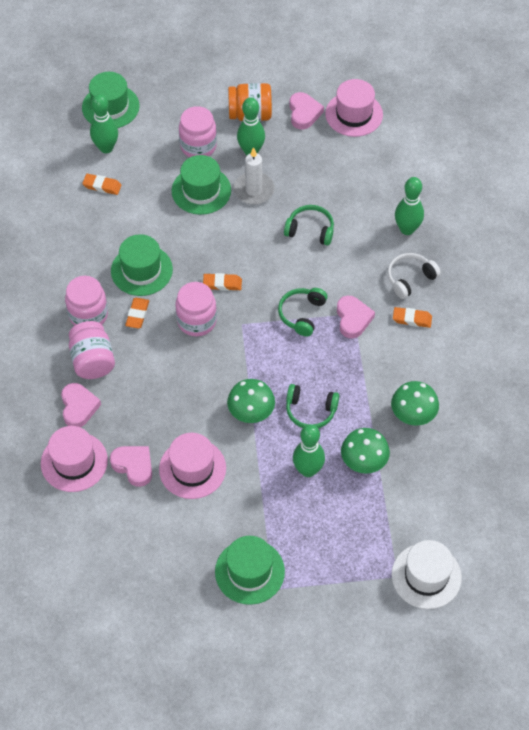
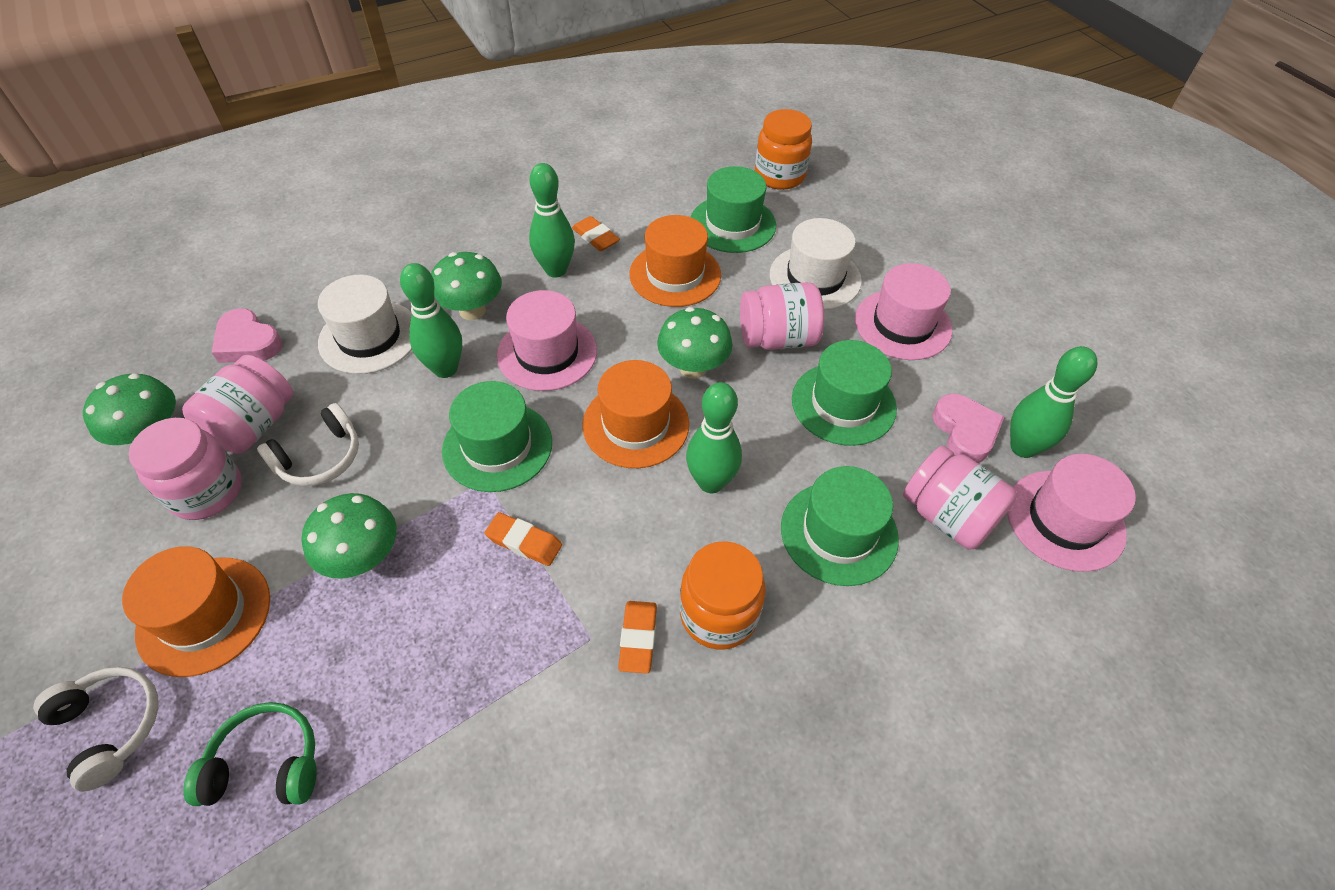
green headphones: [278,288,328,336] [284,205,334,246] [286,384,339,428] = 3 -> [183,702,317,806] = 1
green mushroom: [227,379,275,423] [341,428,390,474] [391,381,439,426] = 3 -> [83,373,176,445] [302,493,397,579] [431,252,502,320] [657,307,733,379] = 4
orange eraser: [82,174,122,195] [125,298,149,329] [203,273,242,291] [393,307,432,328] = 4 -> [485,512,562,566] [572,216,620,251] [618,601,657,674] = 3
orange hat: none = 0 -> [122,546,270,677] [582,360,689,468] [630,215,721,307] = 3
orange jar: [228,83,272,121] = 1 -> [680,541,766,649] [755,109,812,190] = 2
pink heart: [61,383,101,427] [110,446,152,487] [289,92,324,130] [337,296,375,338] = 4 -> [212,308,282,363] [932,394,1004,463] = 2
white candle: [234,147,274,205] = 1 -> none = 0
white hat: [392,540,462,609] = 1 -> [318,275,412,374] [770,218,862,310] = 2
white headphones: [387,253,441,299] = 1 -> [33,667,159,792] [257,403,359,486] = 2

